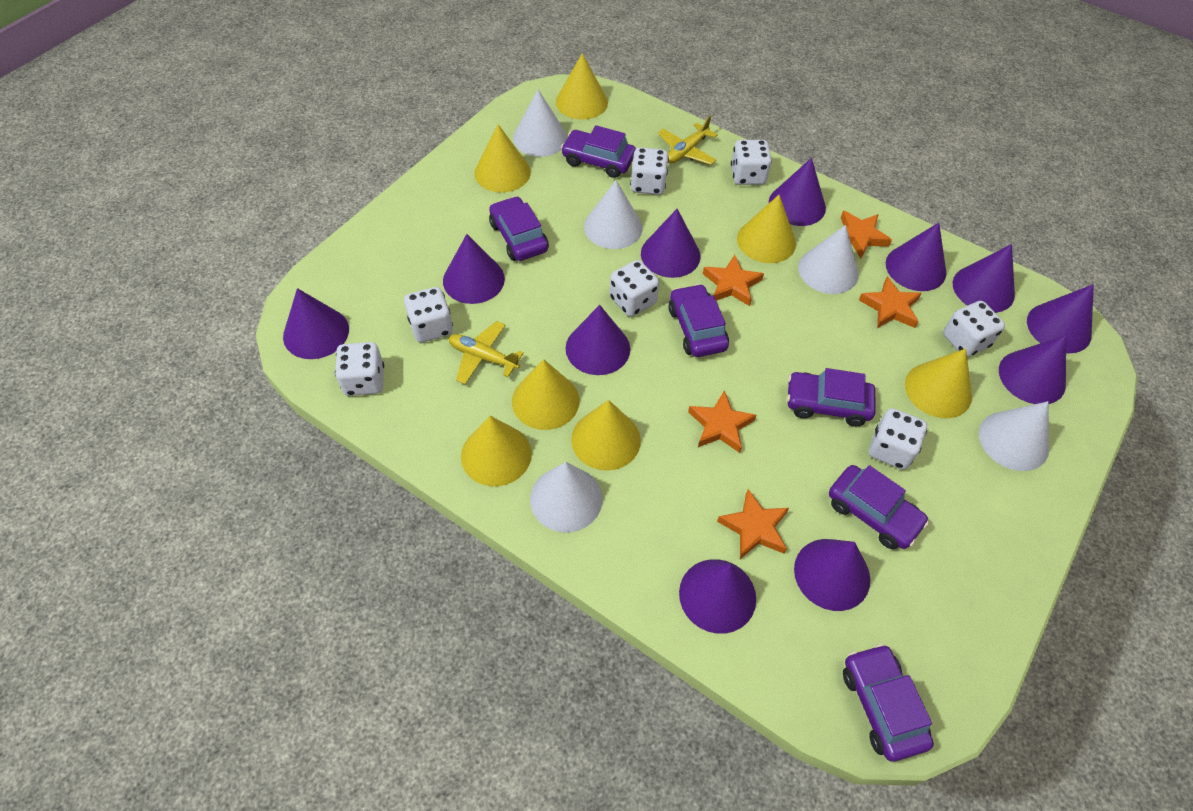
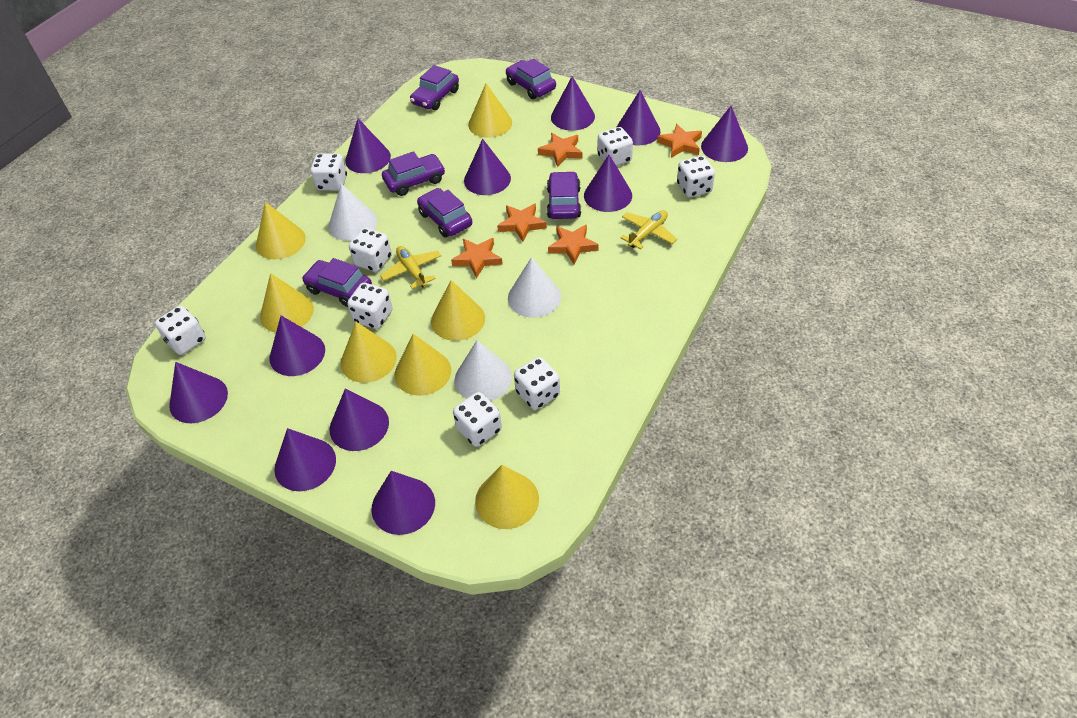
white cone: [513,90,567,157] [530,462,603,532] [584,180,643,249] [798,225,859,294] [979,401,1049,471] = 5 -> [329,184,377,241] [455,340,512,401] [508,257,561,318] = 3
white dice: [335,342,384,396] [404,287,453,342] [610,260,659,317] [630,147,669,195] [731,140,772,185] [869,408,927,470] [943,301,1005,357] = 7 -> [155,306,206,355] [310,153,347,191] [347,283,393,329] [349,228,392,272] [453,392,502,447] [514,357,560,410] [597,127,633,166] [677,156,715,198] = 8

